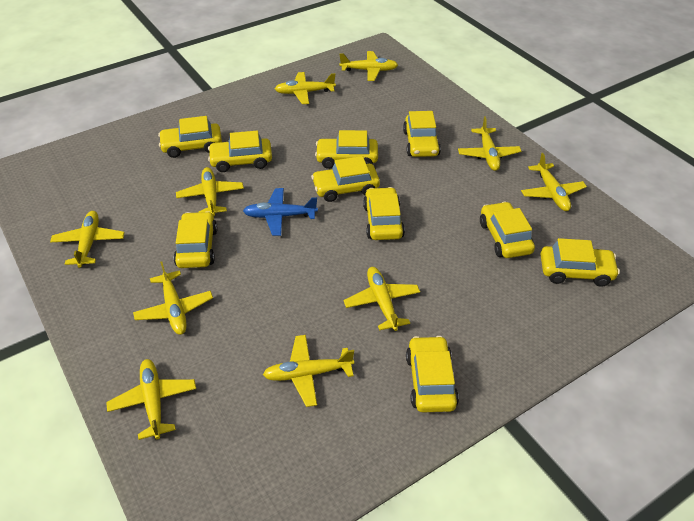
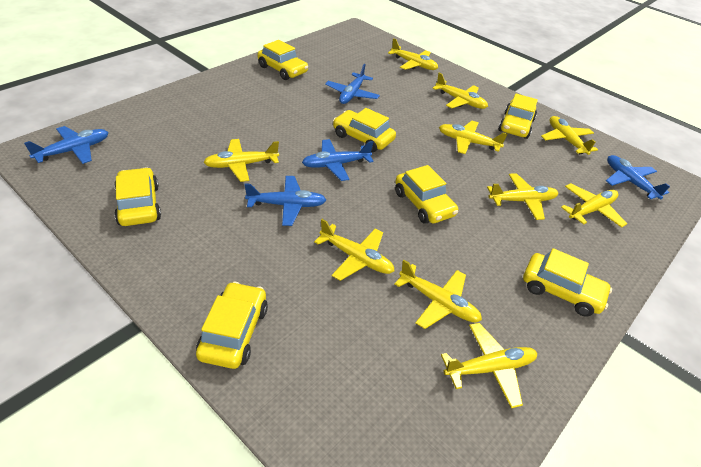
blue plane: [243,188,318,236] = 1 -> [24,126,108,164] [244,176,326,226] [302,139,373,181] [325,64,380,104] [606,155,670,199] = 5
yellow car: [158,116,222,158] [174,211,217,268] [208,131,272,172] [311,156,380,202] [315,130,378,169] [363,187,405,240] [403,111,441,157] [406,336,459,412] [480,202,535,258] [540,238,620,287] = 10 -> [114,167,161,226] [196,282,268,369] [257,40,308,80] [333,108,396,152] [395,165,458,224] [499,94,538,139] [523,248,612,317] = 7

